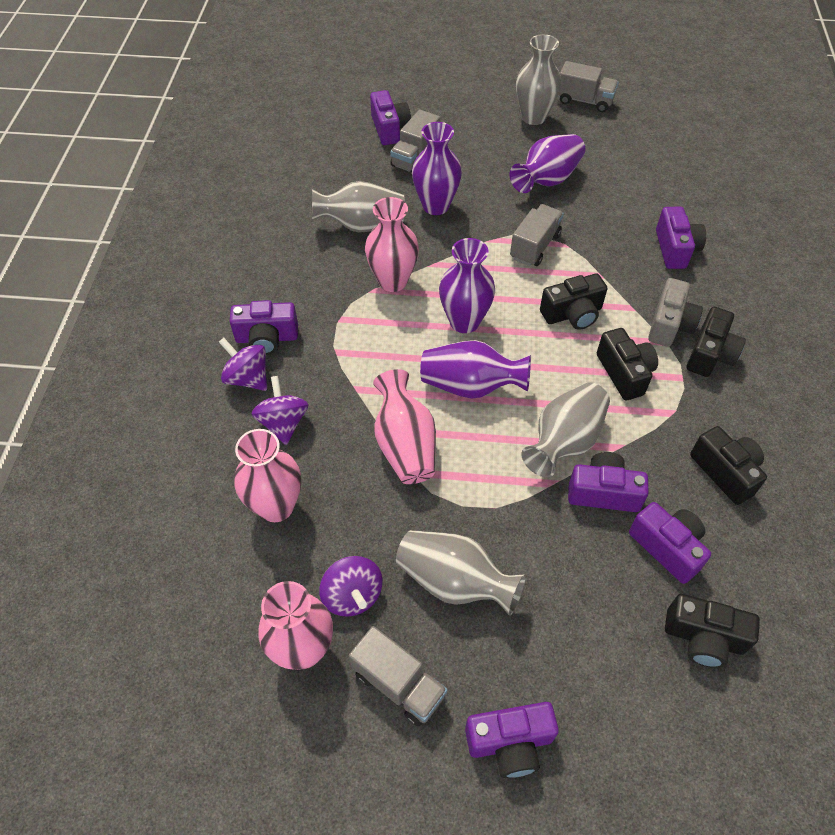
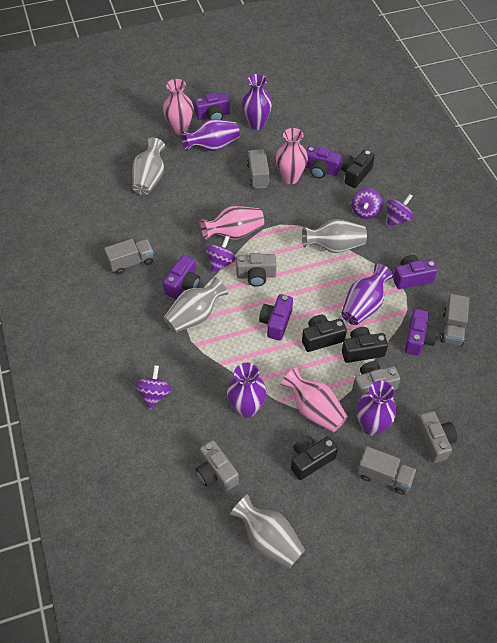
black camera: [540,274,607,330] [597,328,658,400] [665,594,760,668] [687,307,746,377] [690,426,767,505] = 5 -> [291,435,338,480] [302,315,347,352] [341,150,375,188] [342,327,388,363] = 4
grey camera: [648,278,703,347] = 1 -> [195,440,239,492] [236,253,277,287] [353,361,400,400] [416,411,458,463] = 4
purple spinning top: [219,338,267,391] [252,376,309,445] [319,556,383,617] = 3 -> [135,365,172,409] [206,236,236,273] [351,188,383,219] [387,194,413,227] = 4
purple vase: [412,122,462,215] [420,340,531,399] [439,238,495,333] [510,134,585,193] = 4 -> [181,120,240,151] [227,363,267,418] [242,74,272,130] [341,264,393,325] [356,381,397,436] = 5

